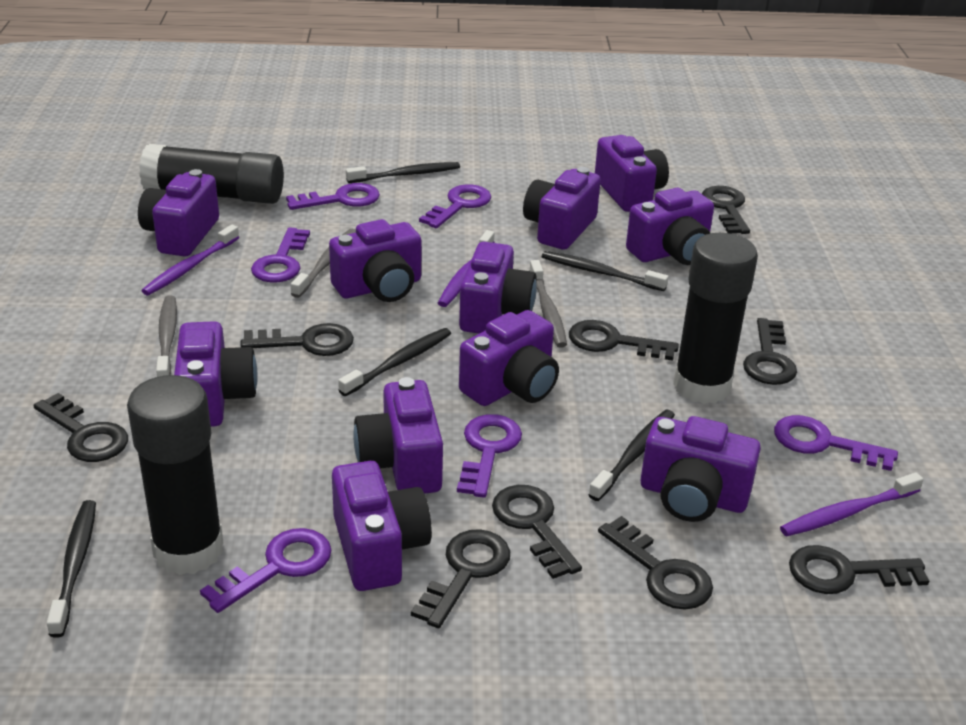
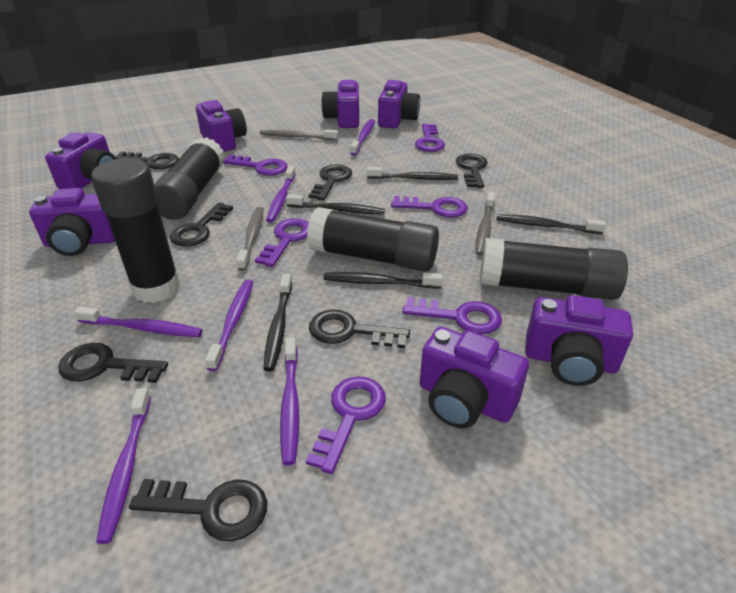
black glue stick: [127,375,223,575] [139,144,284,204] [673,233,758,404] = 3 -> [91,158,180,303] [154,137,225,220] [307,207,439,272] [480,238,628,300] = 4
black key: [33,393,128,462] [241,323,354,356] [411,529,510,628] [492,485,582,579] [569,320,679,361] [598,516,713,610] [702,186,750,234] [743,318,797,385] [789,545,929,594] = 9 -> [58,343,168,383] [115,152,179,169] [129,479,267,541] [170,203,233,247] [308,164,352,201] [309,310,410,348] [456,153,488,188] = 7
purple camera: [138,169,219,257] [174,321,258,427] [329,219,422,302] [332,461,432,591] [354,377,443,494] [459,242,537,334] [459,310,559,406] [523,167,601,250] [595,135,669,212] [626,188,714,265] [641,416,761,522] = 11 -> [29,188,115,256] [45,132,116,189] [196,100,247,152] [321,78,359,128] [378,80,420,129] [420,327,529,428] [525,295,633,386] = 7
purple toothbrush: [141,225,239,295] [438,230,494,307] [780,473,923,536] = 3 -> [74,306,203,337] [96,388,151,544] [205,279,253,371] [266,166,296,223] [280,337,299,465] [350,119,375,156] = 6

